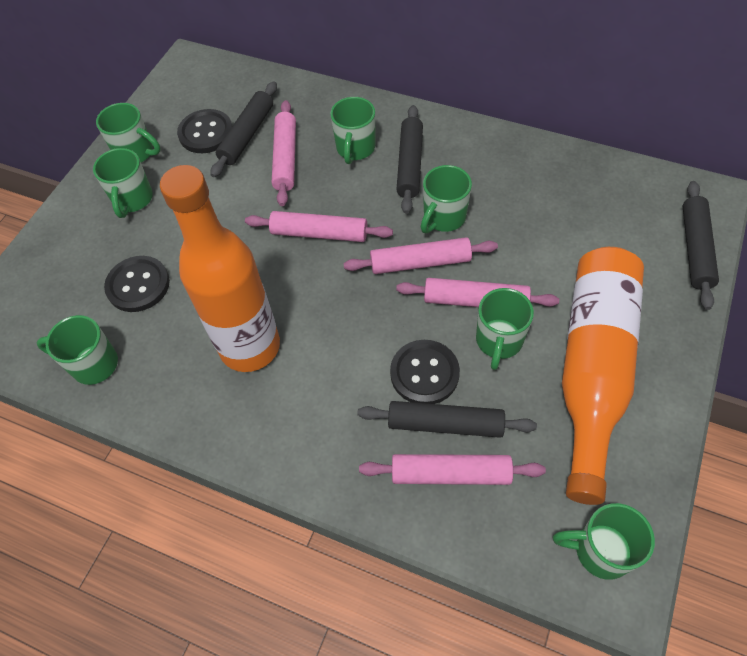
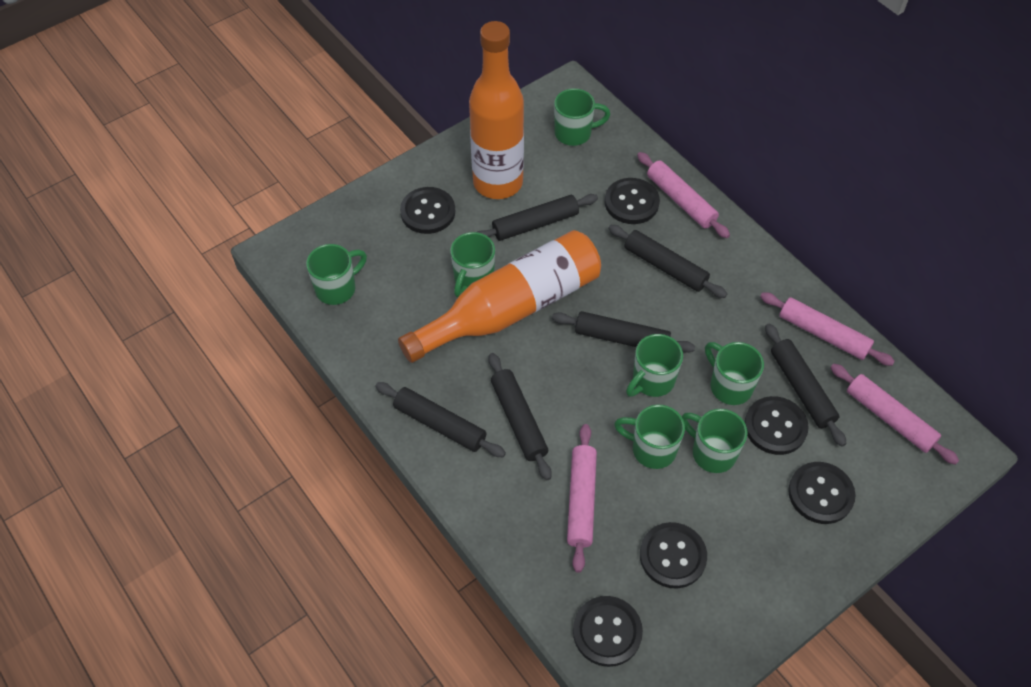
black button: [104,256,170,312] [177,109,232,153] [390,340,460,404] = 3 -> [400,187,455,234] [573,596,643,667] [605,178,660,224] [640,522,707,588] [745,396,809,455] [788,462,856,524] = 6
black rolling pin: [210,81,277,177] [357,401,537,438] [396,105,423,214] [683,181,719,310] = 4 -> [375,382,506,457] [477,194,598,241] [489,353,552,480] [552,311,695,353] [608,225,727,298] [765,324,846,447] = 6
pink rolling pin: [245,211,393,242] [272,100,296,206] [343,237,498,274] [359,454,546,485] [396,278,559,307] = 5 -> [567,424,597,573] [637,152,730,238] [760,292,895,366] [830,364,959,465] = 4

